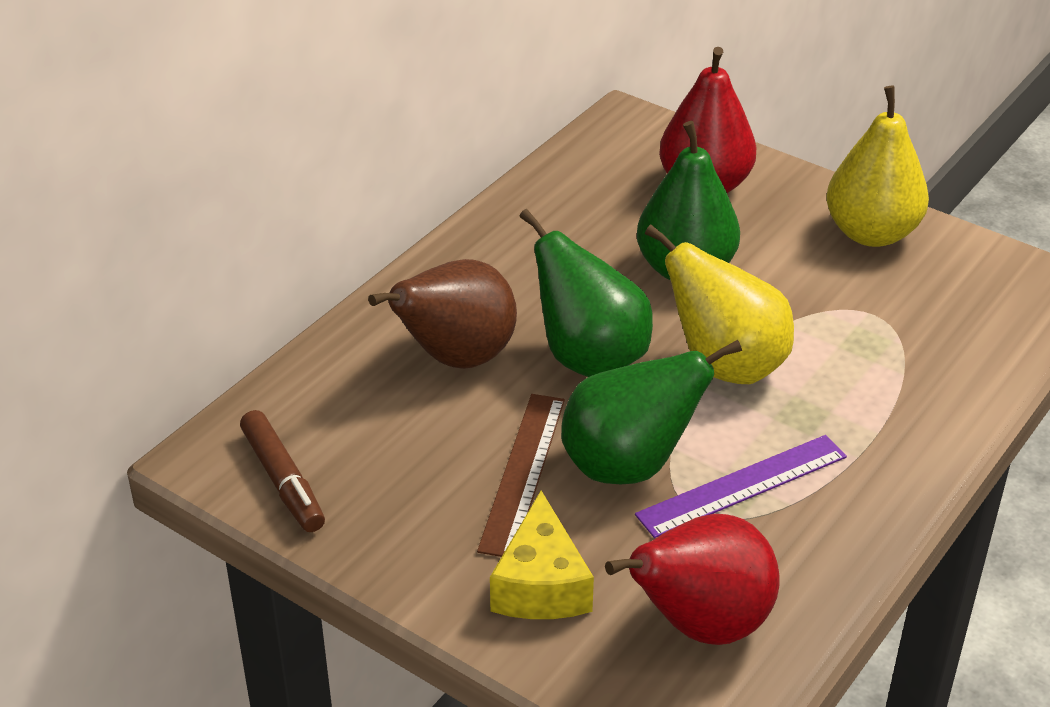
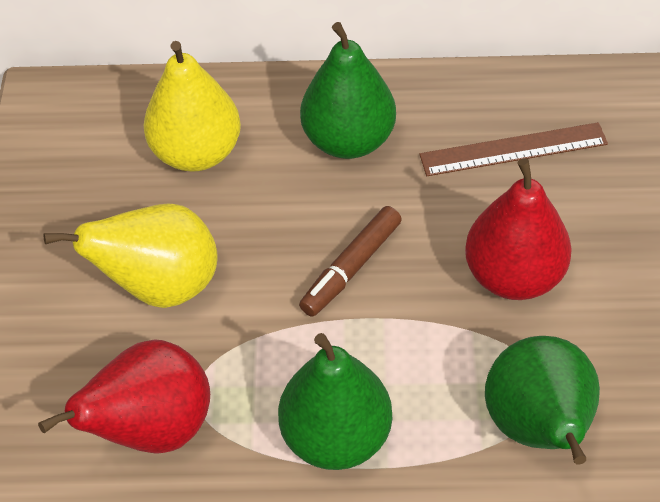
brown pear: [368,259,517,369] = 1 -> none = 0
purple ruler: [635,435,847,538] = 1 -> none = 0
yellow cheese: [490,490,594,619] = 1 -> none = 0

